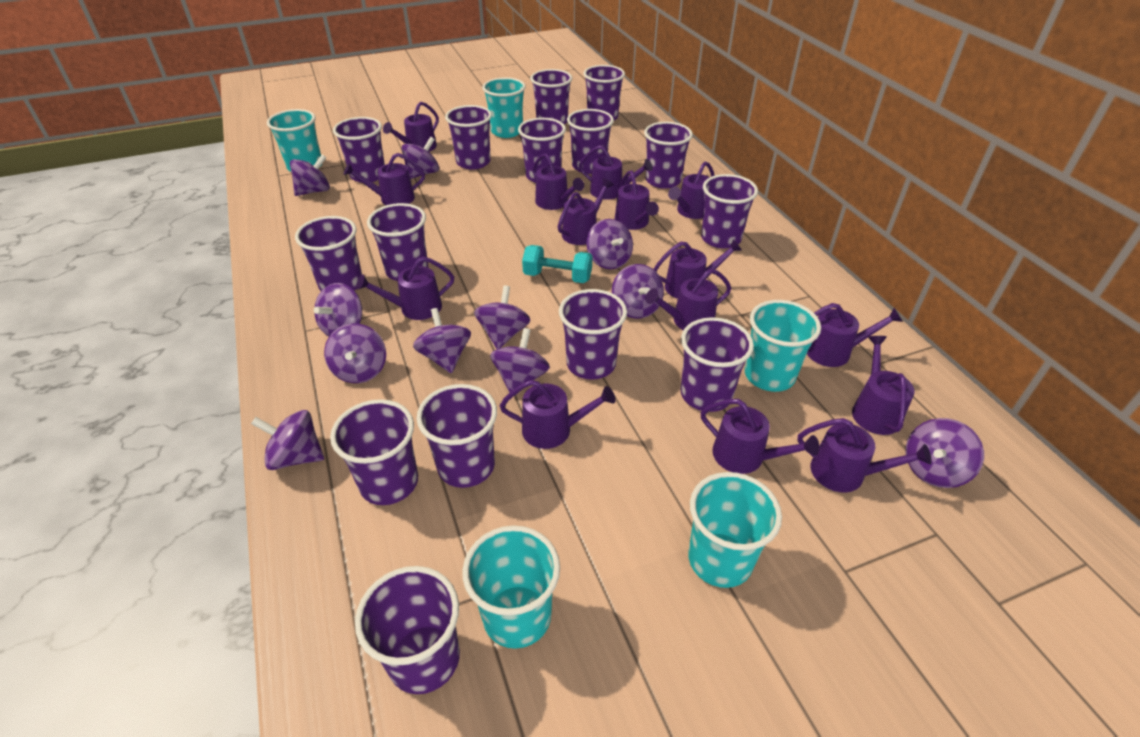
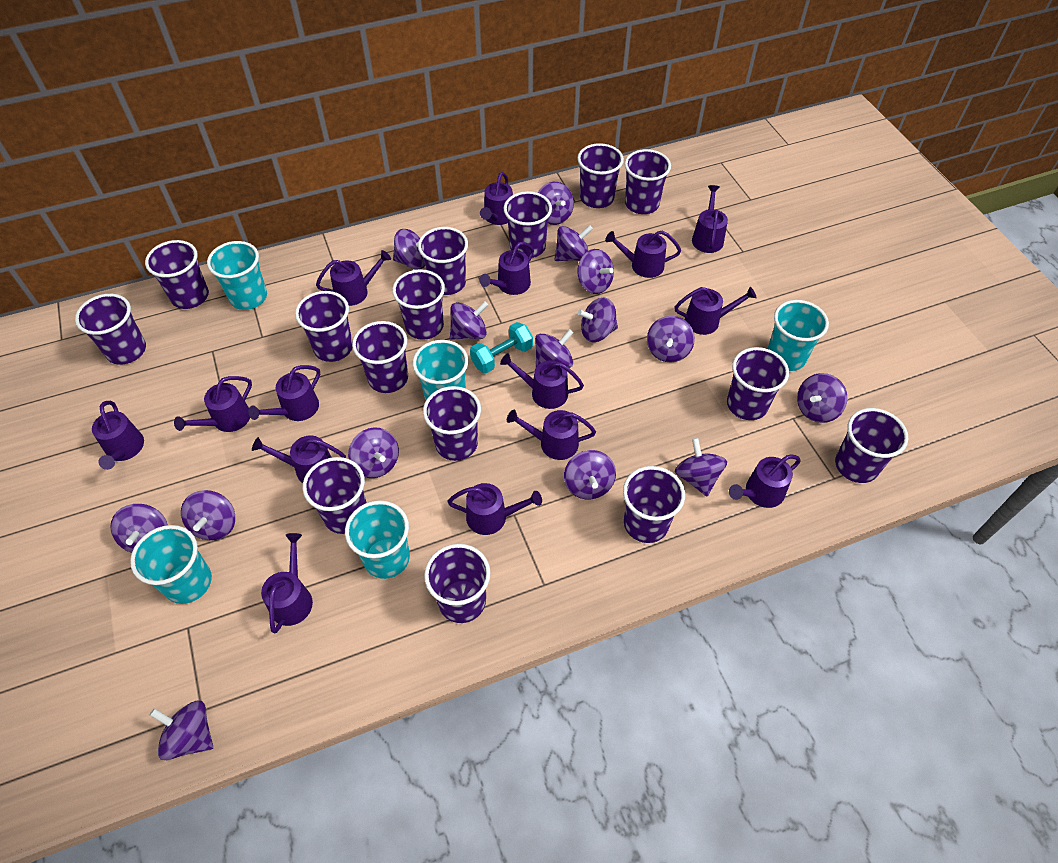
purple spinning top: [251,410,324,470] [290,154,330,196] [314,283,362,336] [324,323,386,383] [402,137,439,179] [413,308,471,373] [474,285,531,349] [490,328,550,396] [587,219,633,269] [612,264,664,319] [906,418,984,488] = 11 -> [110,504,168,553] [150,701,213,760] [181,490,235,541] [348,427,399,478] [393,229,425,270] [450,301,488,340] [535,329,574,368] [538,182,574,225] [555,225,593,261] [564,450,616,499] [578,249,614,294] [578,297,618,342] [647,316,695,362] [675,438,727,496] [797,373,848,423] = 15

